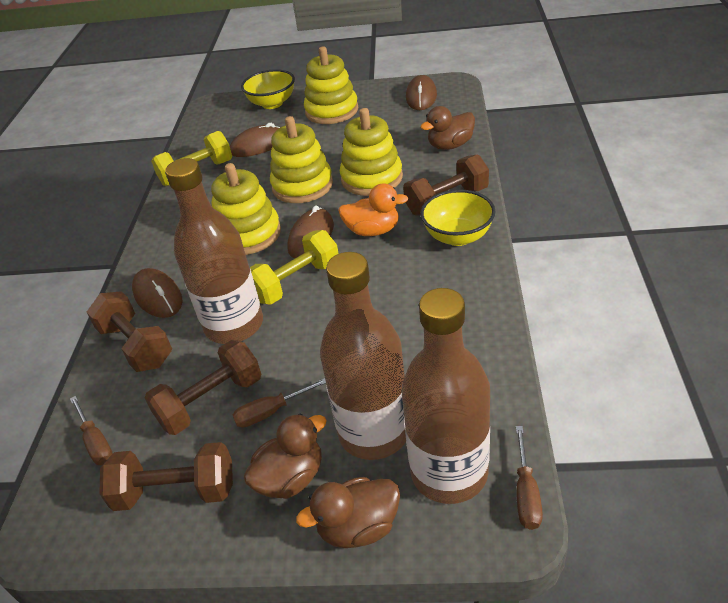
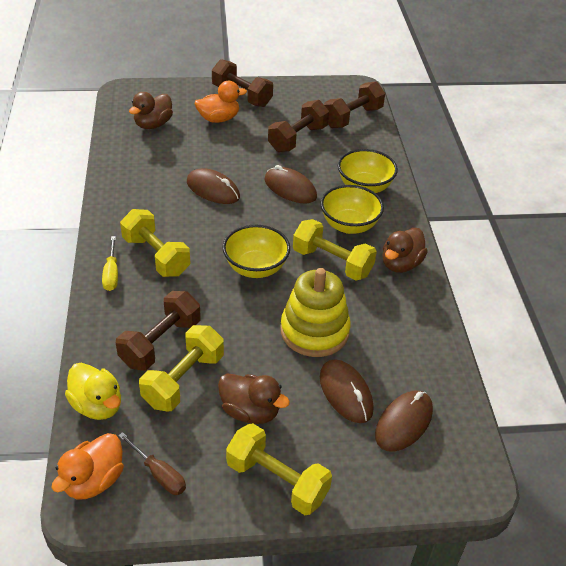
brown bottle: [165,158,263,344] [320,252,406,460] [402,288,490,504] = 3 -> none = 0
brown screwdriver: [70,396,113,465] [233,378,326,428] [516,426,543,530] = 3 -> [118,432,186,495] = 1
orange duck: [338,184,409,236] = 1 -> [51,433,124,499] [195,81,247,123] = 2
yellow bowl: [241,69,295,109] [420,190,496,246] = 2 -> [223,225,290,278] [320,185,384,234] [338,149,398,193] = 3
yellow duck: none = 0 -> [65,363,121,420] = 1
yellow dumbbell: [151,131,232,186] [250,230,339,305] = 2 -> [120,209,190,277] [139,325,224,411] [226,423,332,515] [293,219,377,281] = 4
yellow screwdriver: none = 0 -> [102,236,118,291] = 1
yellow stacking toy: [211,163,281,255] [270,116,333,203] [304,47,358,124] [340,108,403,196] = 4 -> [281,268,351,357] = 1

